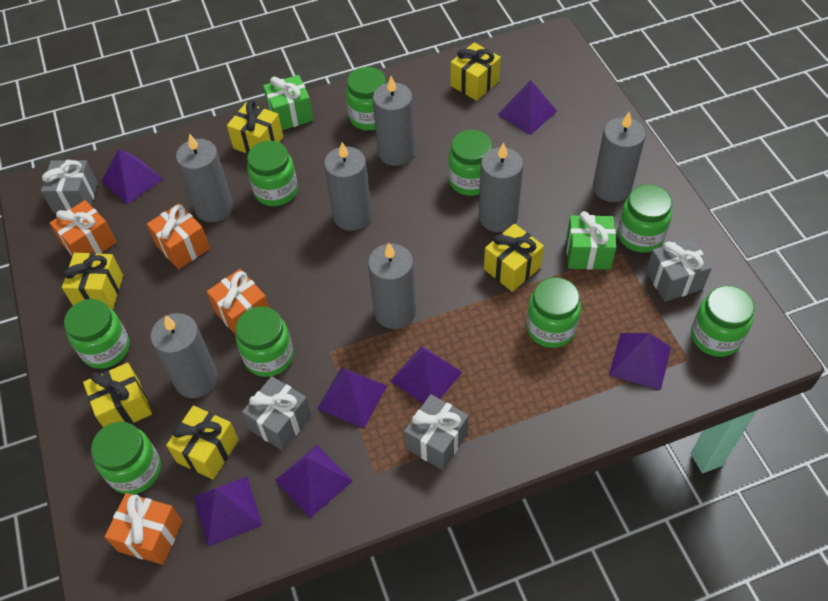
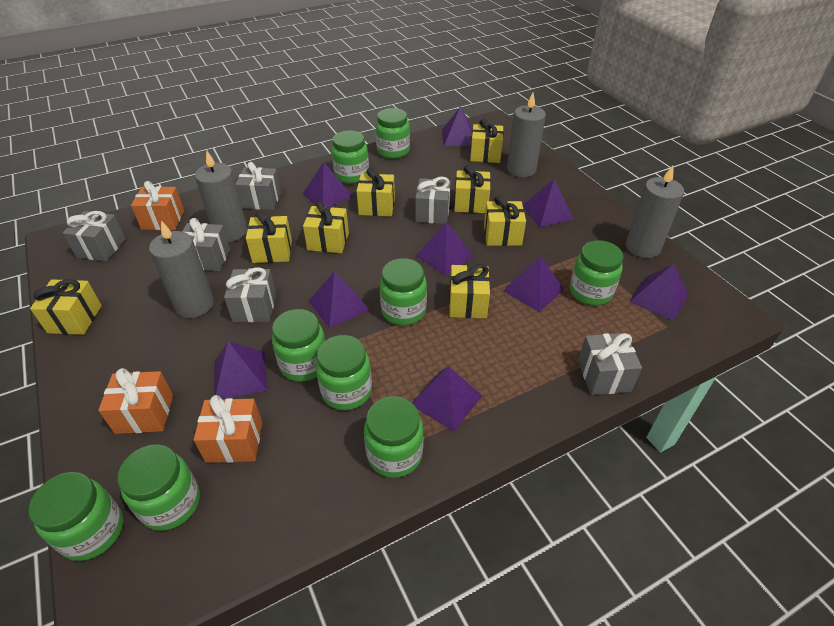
green gift: [263,75,314,130] [566,211,616,270] = 2 -> none = 0
grey candle: [150,313,218,398] [176,134,233,222] [324,142,372,231] [368,243,416,329] [373,76,415,166] [479,142,523,232] [593,111,646,202] = 7 -> [149,221,214,318] [195,151,247,242] [507,93,546,177] [626,165,684,258] = 4
grey gift: [41,160,98,213] [242,376,311,451] [404,394,469,470] [646,237,712,302] = 4 -> [63,211,126,261] [182,218,230,271] [224,267,276,322] [236,162,281,210] [415,177,451,224] [578,333,642,395] = 6
orange gift: [50,200,117,256] [105,493,182,565] [147,203,210,269] [207,269,269,335] = 4 -> [98,368,173,434] [131,181,184,230] [194,395,262,463] = 3
purple pyramid: [101,149,163,204] [193,476,263,547] [275,445,352,518] [317,367,387,429] [390,346,463,404] [497,80,557,135] [609,333,671,390] = 7 -> [214,341,267,399] [303,162,353,207] [309,271,369,329] [412,367,483,432] [416,222,473,276] [442,106,473,146] [503,256,564,312] [523,179,573,227] [629,264,688,321] = 9
yellow gift: [62,253,123,310] [83,363,152,428] [166,405,239,480] [227,100,283,154] [451,42,501,101] [484,224,544,292] = 6 -> [30,279,102,335] [246,211,292,263] [303,201,349,253] [357,168,395,216] [449,264,490,318] [454,165,491,213] [470,119,504,163] [484,196,526,246] = 8

